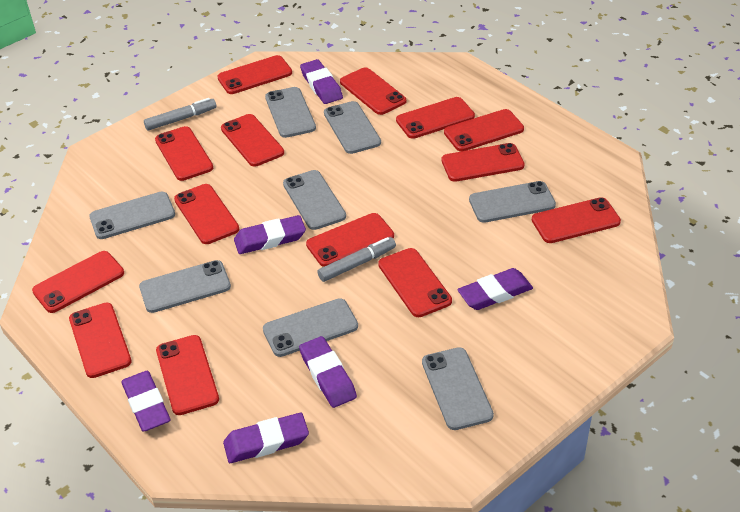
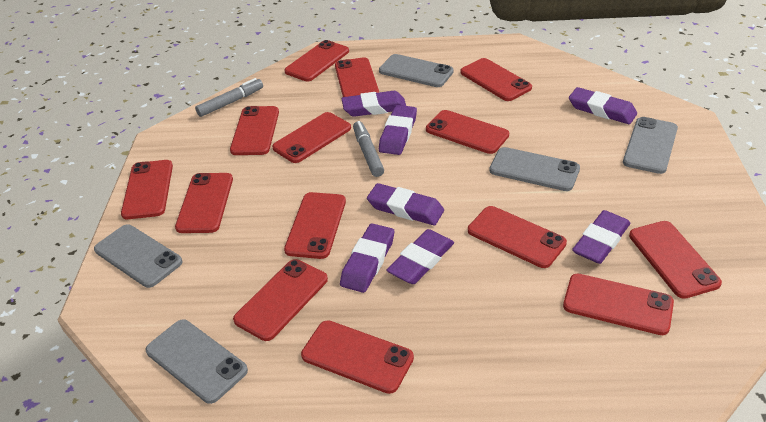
grey phone: [89,191,175,239] [139,260,231,313] [263,298,358,357] [265,87,316,138] [283,170,346,230] [324,101,381,154] [422,347,494,430] [469,181,556,223] = 8 -> [94,225,182,288] [146,319,248,404] [379,54,454,87] [489,147,580,191] [623,117,678,174] = 5
purple eraser: [121,371,170,432] [223,413,309,463] [234,215,306,254] [299,336,357,408] [300,59,343,104] [457,268,533,310] = 6 -> [340,223,394,293] [341,91,406,117] [367,183,444,225] [379,105,417,155] [386,229,454,284] [569,87,637,124] [572,210,630,264] = 7

